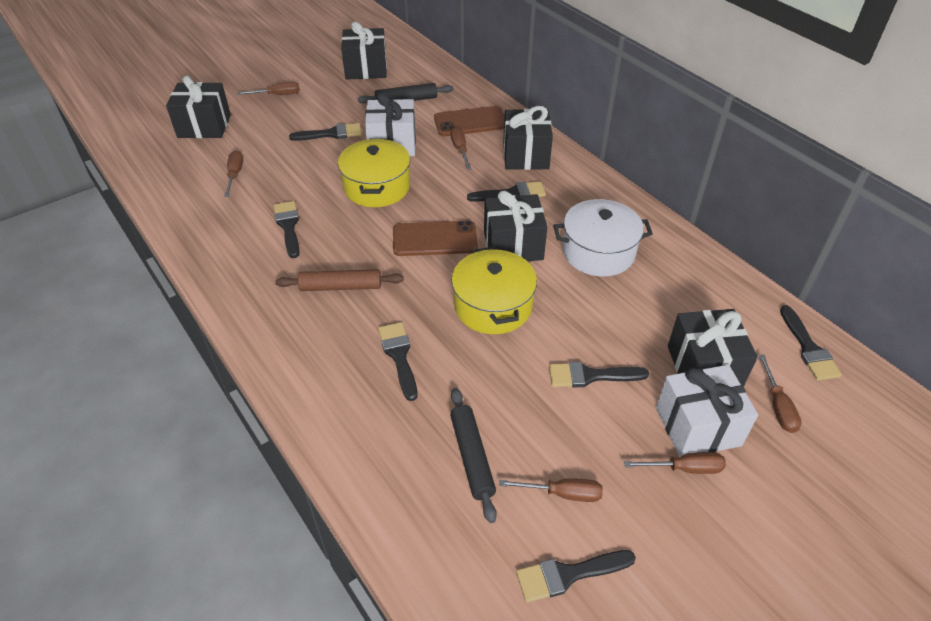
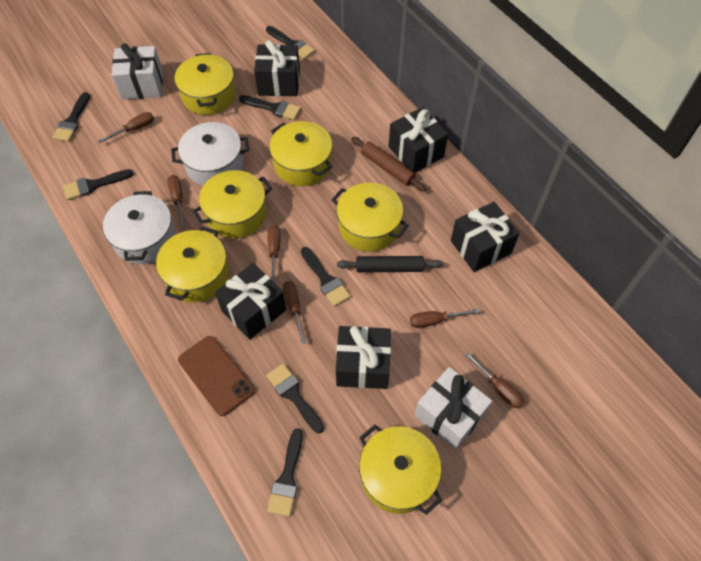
black rolling pin: [358,83,453,104] [450,388,497,523] = 2 -> [337,256,443,272] = 1
brown phone: [393,220,478,256] [434,106,505,136] = 2 -> [178,336,255,416] = 1
white pot: [553,199,653,276] = 1 -> [103,191,176,264] [171,122,250,186] = 2
yellow pot: [338,139,410,207] [451,247,537,334] = 2 -> [156,226,229,303] [175,53,236,115] [193,170,272,239] [269,121,332,186] [332,183,409,252] [359,425,442,515] = 6

